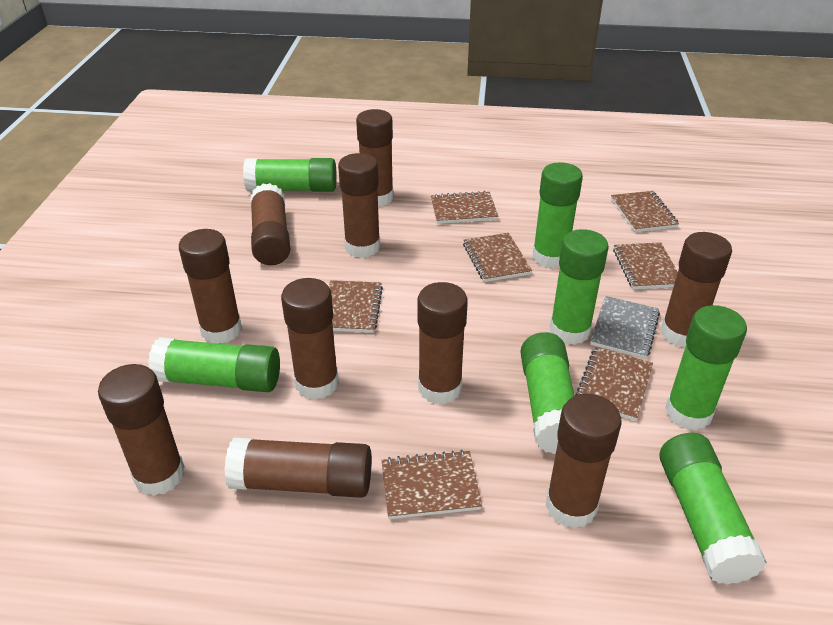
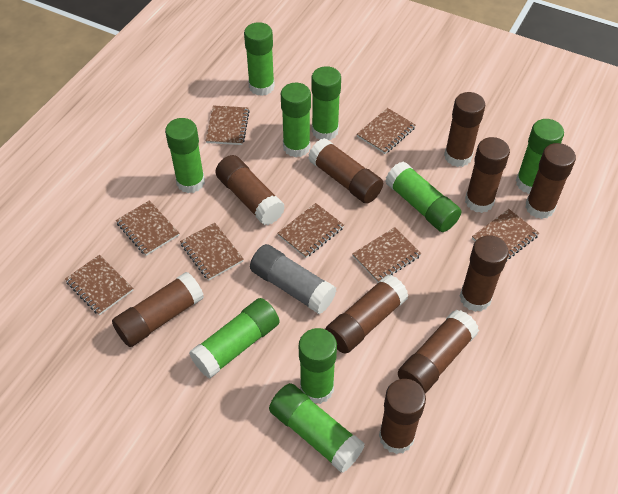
brown notebook: [329,280,383,333] [382,450,482,519] [431,191,498,224] [463,233,532,282] [575,347,653,421] [611,191,679,232] [613,242,678,289] = 7 -> [65,255,134,315] [116,200,179,256] [180,223,244,280] [206,106,250,145] [277,203,344,258] [352,227,422,282] [357,108,416,154] [472,209,539,262] = 8
green glue stick: [148,337,280,392] [243,158,337,192] [520,332,574,454] [533,162,583,268] [550,229,609,345] [659,433,767,585] [665,305,747,430] = 7 -> [165,118,205,193] [189,298,280,378] [244,22,275,96] [269,383,365,473] [281,83,311,157] [299,328,337,404] [311,66,341,140] [385,161,461,232] [516,119,564,194] = 9
grey glue stick: none = 0 -> [250,244,336,314] = 1
grey notebook: [590,296,660,359] = 1 -> none = 0

